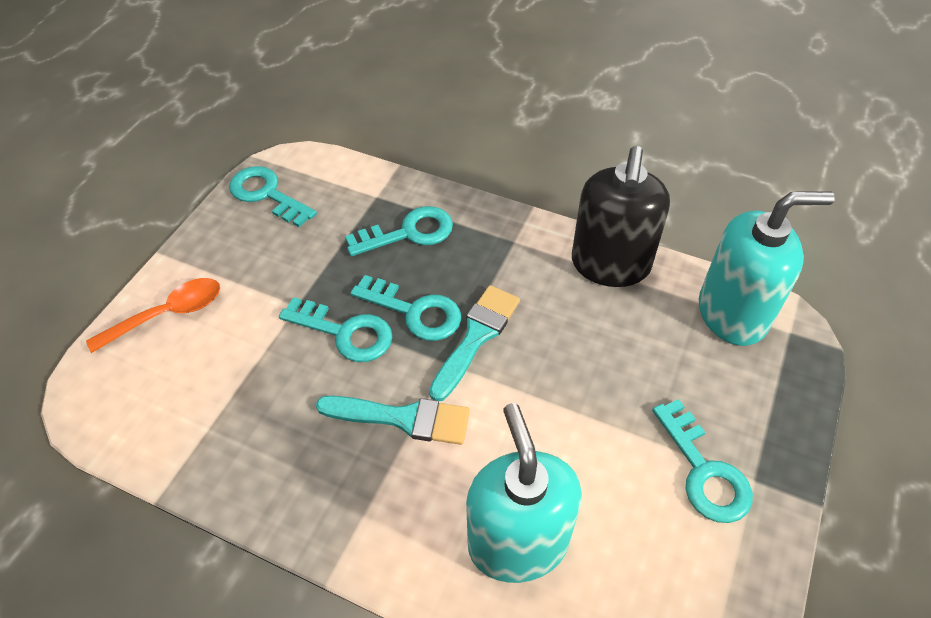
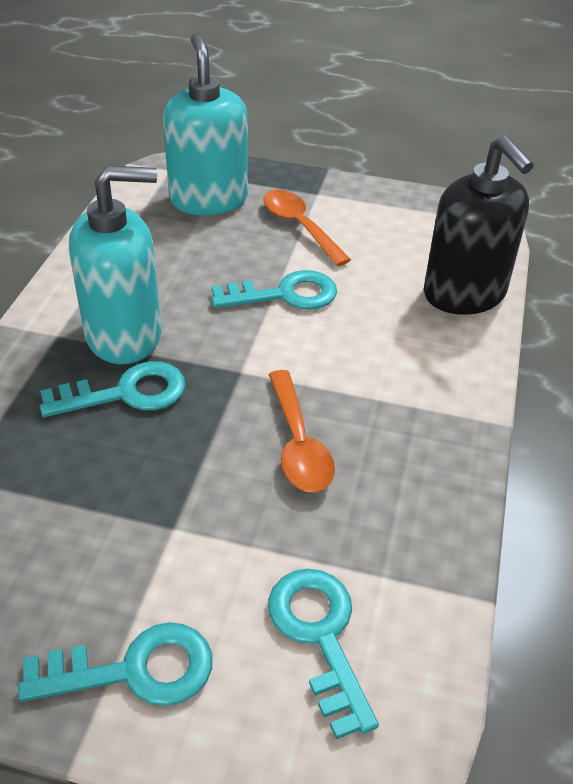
orange spoon: [86,278,220,353] = 1 -> [263,190,351,266] [268,370,335,492] = 2
turquoise brush: [316,396,470,445] [429,285,520,401] = 2 -> none = 0
turquoise key: [229,166,317,227] [279,297,393,362] [345,206,453,256] [351,275,461,341] [652,399,753,523] = 5 -> [18,622,212,706] [40,361,186,417] [212,270,337,310] [268,569,379,740] = 4

